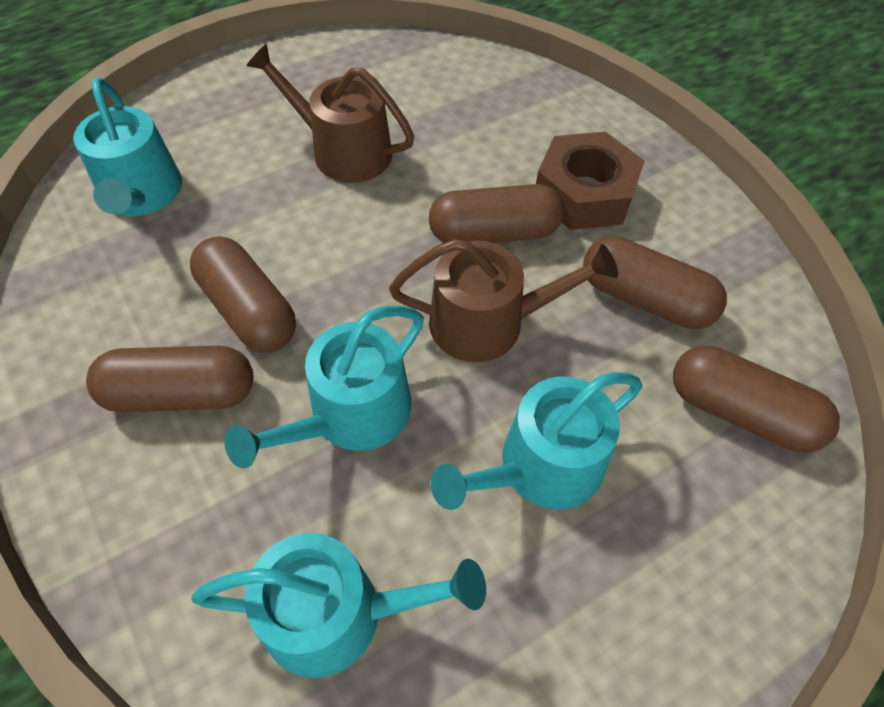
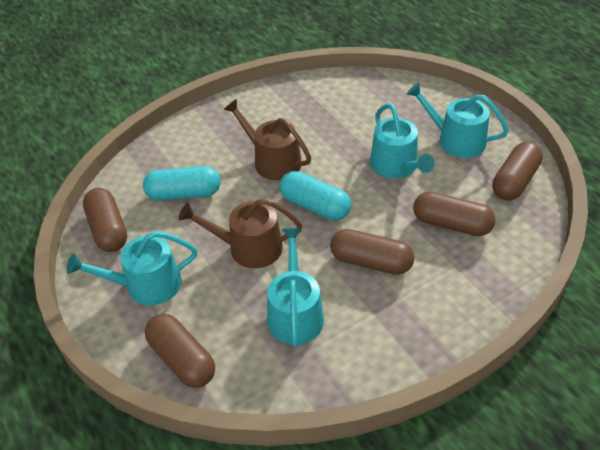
brown nut: [536,131,645,230] = 1 -> none = 0
turquoise capsule: none = 0 -> [143,166,221,201] [279,171,351,220] = 2

